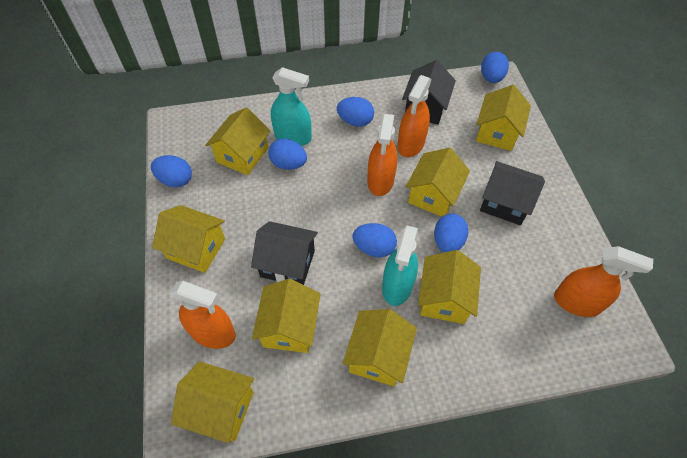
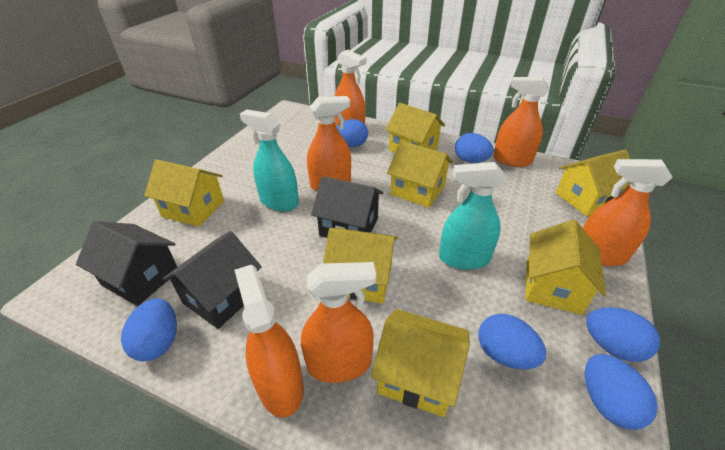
orange spray bottle: [171,281,236,349] [367,114,397,196] [398,75,431,157] [554,246,653,317] = 4 -> [234,265,304,418] [301,262,376,383] [307,96,351,191] [335,50,366,126] [493,77,549,167] [583,159,673,266] = 6
yellow house: [152,205,225,273] [171,361,254,443] [205,107,270,175] [252,279,321,353] [342,309,417,387] [406,147,470,217] [418,250,481,324] [476,85,531,151] = 8 -> [144,160,224,227] [323,228,398,304] [371,309,470,417] [386,103,445,153] [387,141,453,208] [525,219,606,315] [556,150,630,216] = 7

